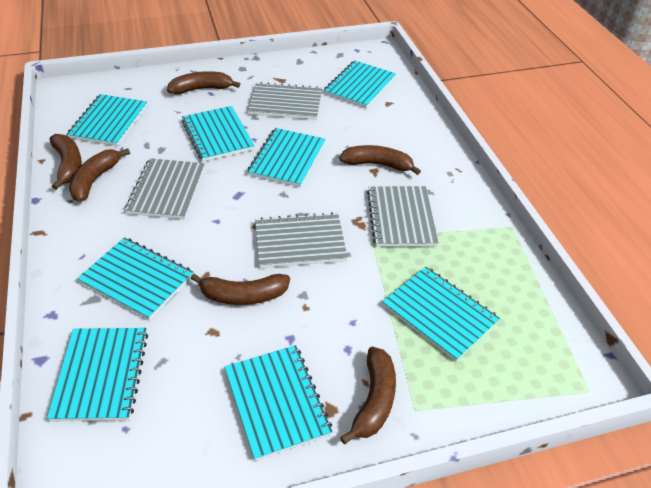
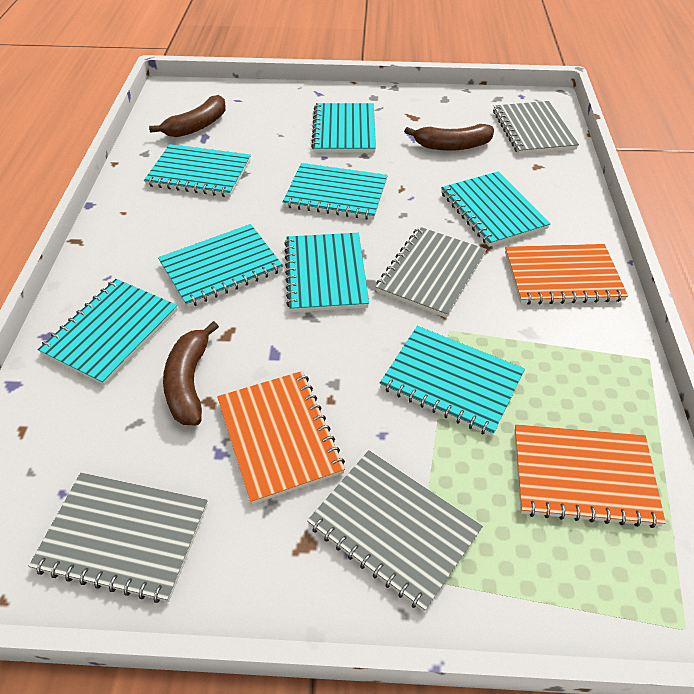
brown banana: [50,134,82,190] [69,149,130,202] [167,71,240,94] [191,274,290,305] [339,145,421,175] [340,347,396,444] = 6 -> [149,95,226,137] [163,321,219,426] [404,124,494,151] = 3
orange notebook: none = 0 -> [217,371,345,504] [505,244,628,305] [514,424,666,528] = 3

